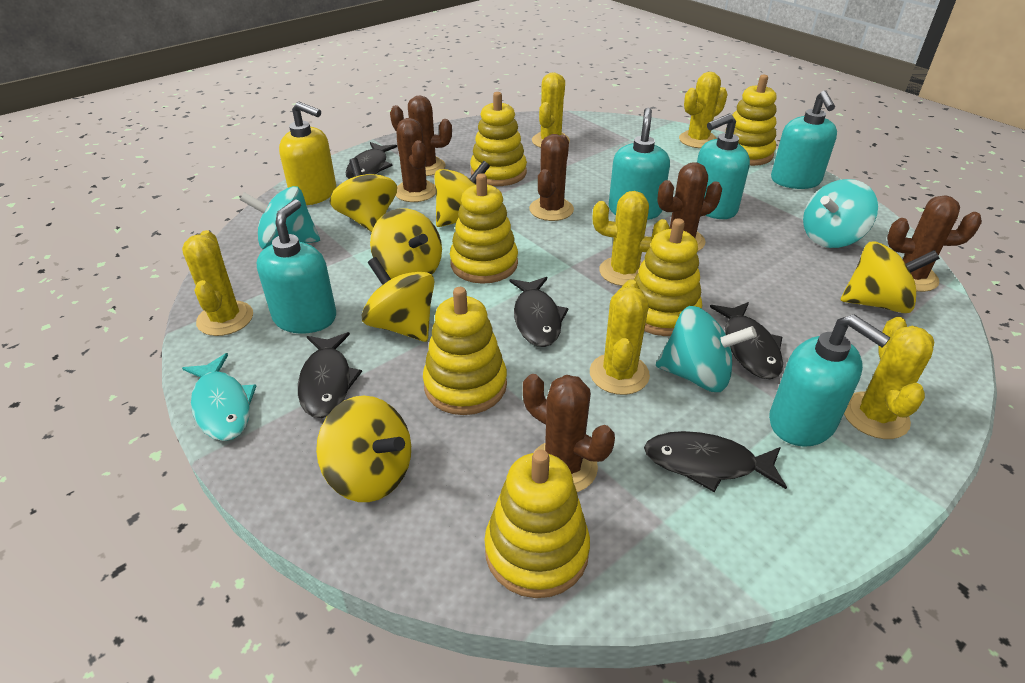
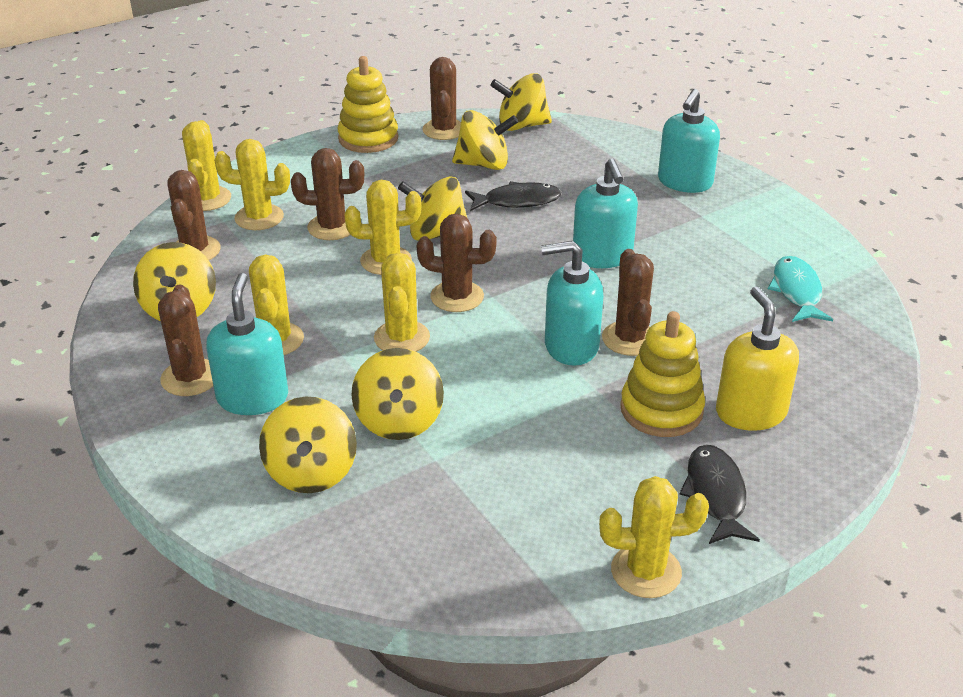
black fish: [298,332,362,418] [345,142,397,179] [510,277,569,347] [644,431,787,492] [710,302,783,379] = 5 -> [465,181,562,211] [679,444,760,544] = 2
turquoise soap dispenser: [257,199,336,334] [609,108,670,220] [697,114,750,219] [769,314,891,447] [771,91,837,189] = 5 -> [206,273,288,415] [541,241,603,366] [572,158,638,268] [658,89,720,193] = 4
turquoise spinning top: [240,186,320,249] [656,306,757,392] [803,179,878,248] = 3 -> none = 0
yellow stacking toy: [423,287,507,415] [450,173,518,284] [470,92,527,186] [484,450,590,598] [634,218,702,336] [725,75,777,166] = 6 -> [338,56,398,153] [620,311,705,437] = 2

